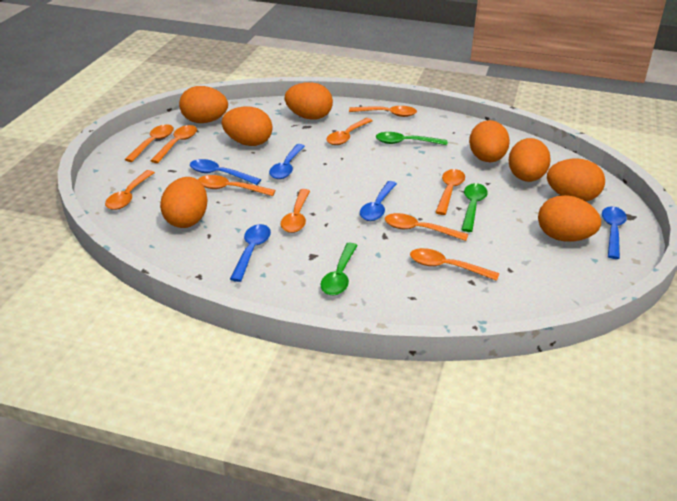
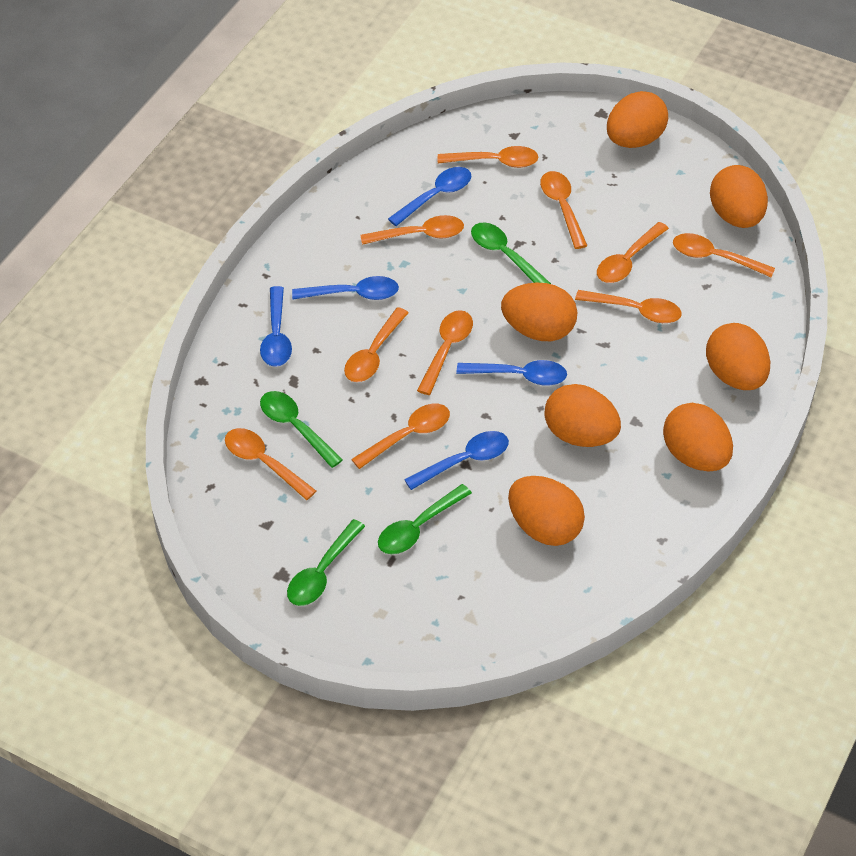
green spoon: [320,243,358,295] [376,132,448,145] [461,183,488,232] = 3 -> [260,391,343,468] [287,519,365,606] [378,484,472,554] [471,222,551,284] = 4
orange egg: [160,177,208,228] [179,86,228,123] [221,107,273,146] [285,82,333,120] [469,120,510,162] [509,138,551,182] [538,195,601,242] [547,159,605,201] = 8 -> [501,283,577,341] [508,476,585,546] [544,384,621,447] [607,91,668,148] [663,403,733,472] [706,323,770,390] [710,165,768,228] = 7

